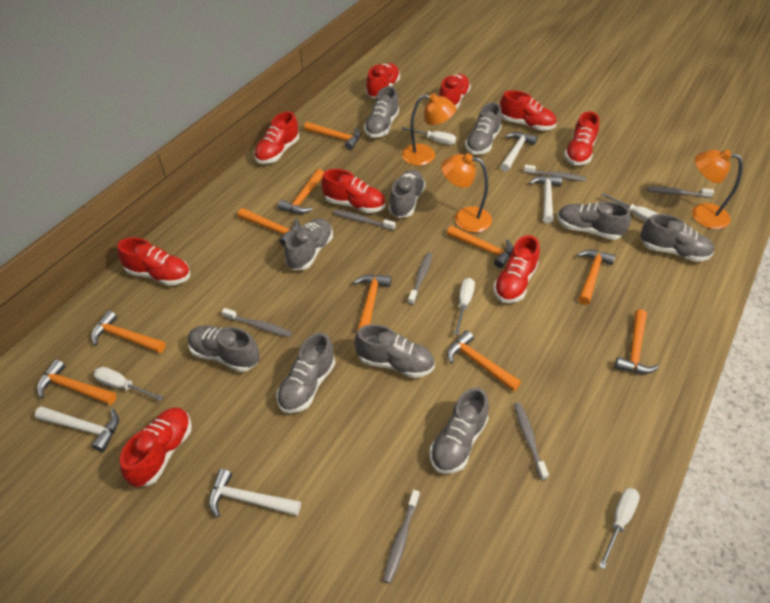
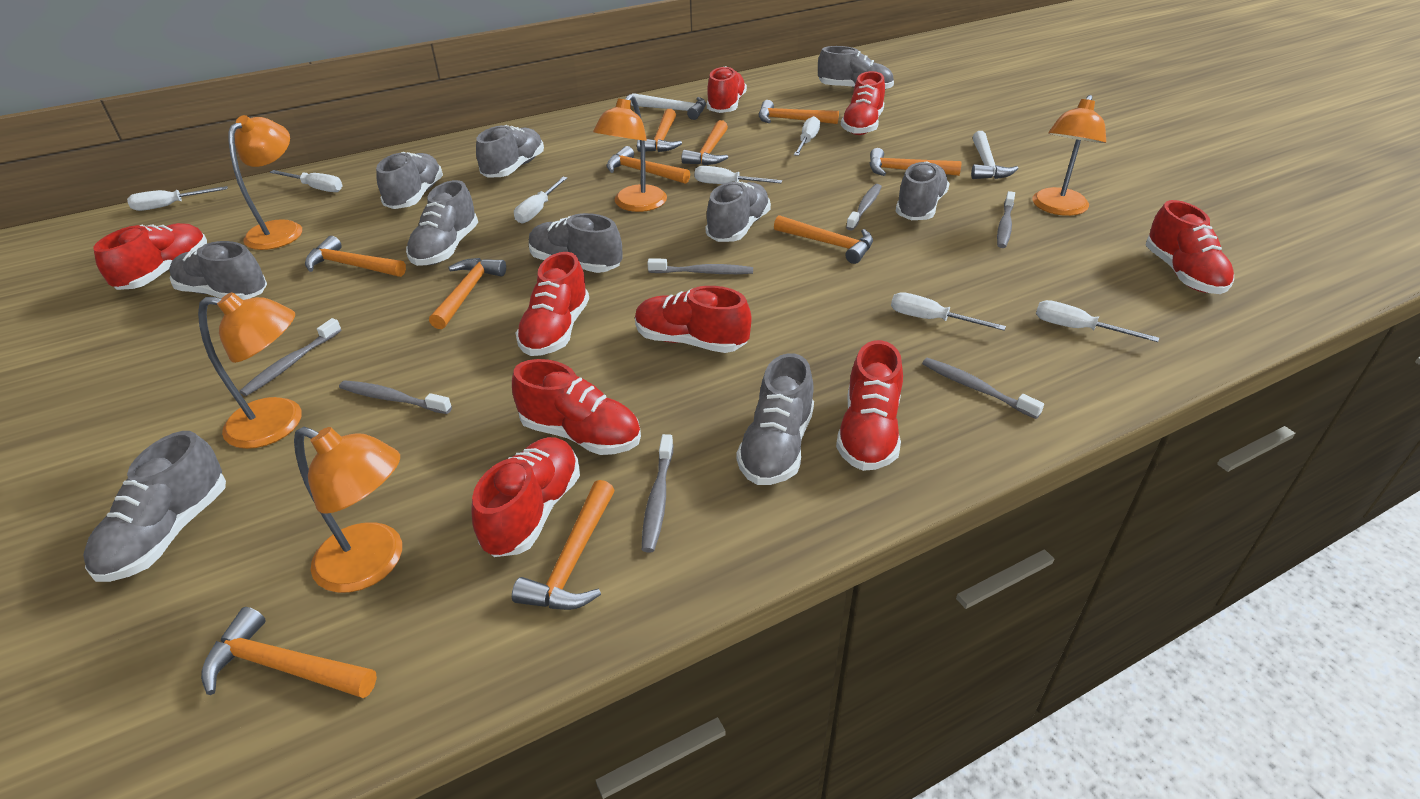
orange lamp: [402,93,456,166] [441,153,492,233] [692,149,743,229] = 3 -> [198,292,302,449] [228,115,302,250] [294,427,402,593] [593,94,667,212] [1032,95,1106,216] = 5
white hammer: [35,406,119,452] [209,469,301,517] [500,132,537,172] [529,176,562,223] = 4 -> [631,93,706,120] [971,131,1019,179] = 2
white screwdriver: [93,367,163,401] [401,127,456,145] [454,278,475,335] [599,488,640,569] [602,193,658,222] = 5 -> [127,186,228,211] [270,170,343,192] [514,177,568,223] [694,166,782,184] [794,116,820,156] [891,292,1006,330] [1036,300,1159,342] = 7

